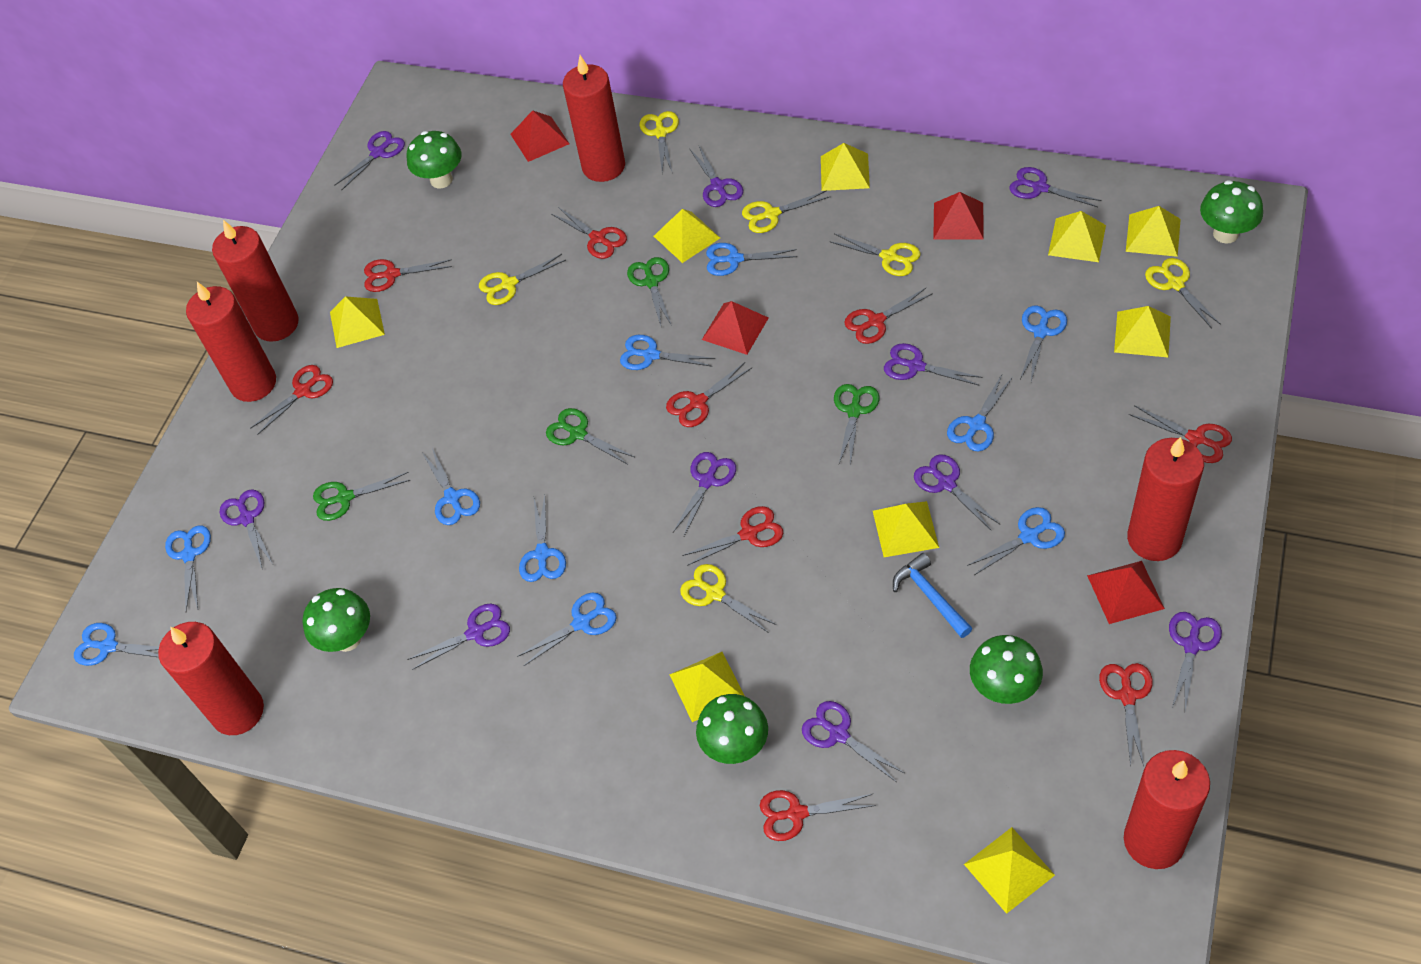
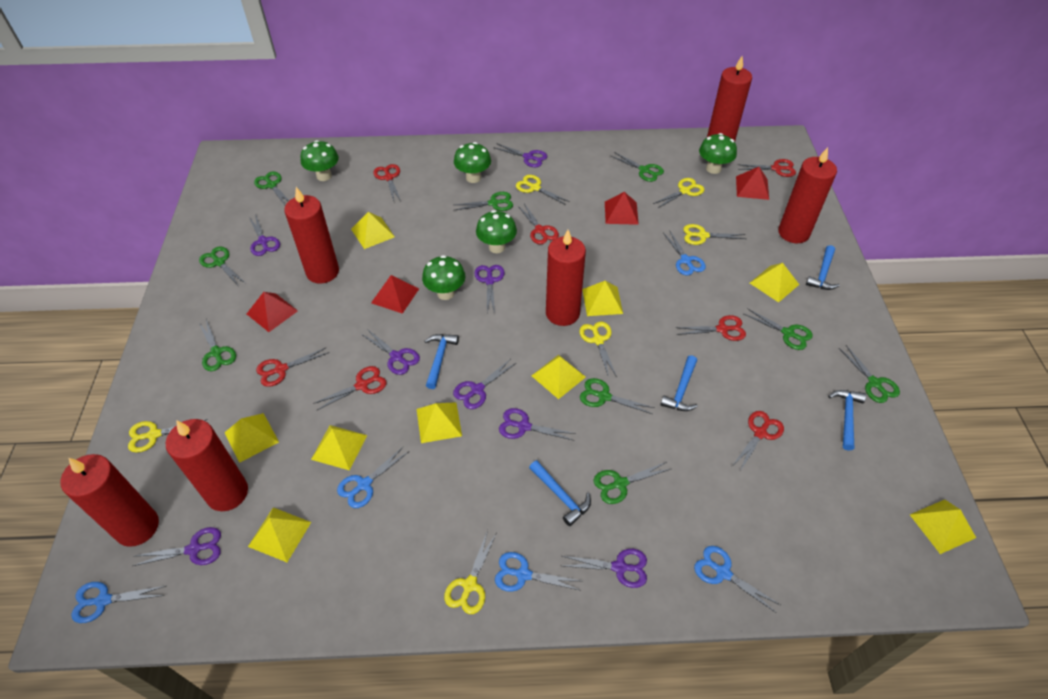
blue hammer: [893,553,973,638] = 1 -> [425,334,459,389] [529,460,591,526] [660,355,698,411] [806,245,840,290] [828,390,866,451] = 5
blue scissors: [74,623,159,666] [165,525,211,611] [423,448,480,525] [517,592,617,666] [519,495,566,582] [620,335,715,370] [706,243,797,276] [947,375,1013,452] [967,507,1065,575] [1020,305,1067,382] = 10 -> [71,582,166,623] [337,447,408,508] [495,552,582,592] [663,230,706,275] [694,546,780,613] = 5
green scissors: [313,472,410,521] [546,408,634,464] [627,257,672,326] [834,384,879,466] = 4 -> [199,247,245,285] [199,319,236,371] [254,172,289,206] [455,192,513,211] [580,378,655,414] [593,462,670,504] [611,152,664,182] [744,308,813,350] [839,345,900,403] = 9
purple scissors: [220,489,273,568] [334,131,405,190] [407,604,510,670] [673,452,736,536] [690,146,743,207] [802,701,904,782] [884,343,982,385] [914,454,1000,530] [1010,167,1102,207] [1169,612,1222,710] = 10 -> [133,527,221,566] [249,214,280,256] [361,329,420,375] [453,360,516,409] [474,265,505,313] [493,143,547,167] [499,408,576,441] [563,549,647,588] = 8
red scissors: [250,365,333,435] [364,259,452,292] [551,207,627,259] [666,362,752,427] [682,506,783,566] [760,790,876,841] [844,288,933,344] [1099,663,1153,766] [1129,405,1232,463] = 9 -> [256,347,329,387] [313,366,387,410] [373,164,401,201] [518,204,559,244] [675,315,746,341] [732,411,784,471] [737,159,796,177] = 7

